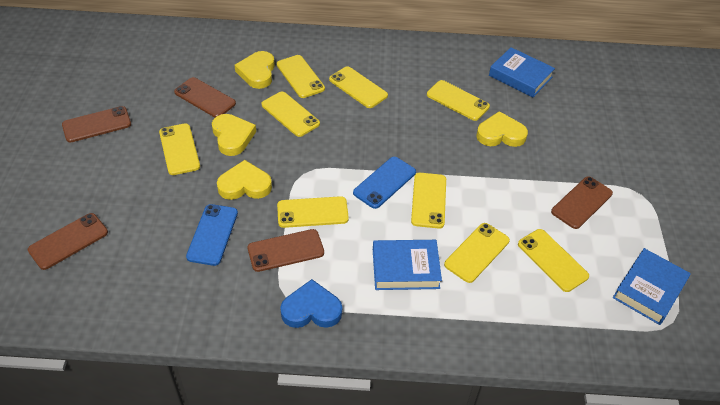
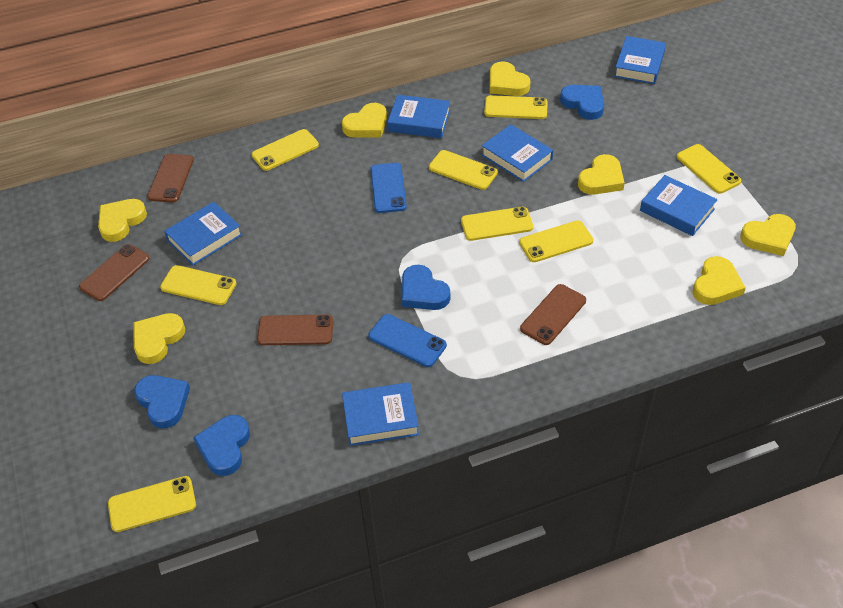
blue book: [373,240,442,290] [489,47,555,97] [613,248,691,325] = 3 -> [164,202,242,265] [342,382,419,446] [388,95,450,138] [482,124,553,182] [614,36,666,84] [640,175,718,236] = 6
blue heart: [280,279,342,328] = 1 -> [134,375,190,429] [193,415,250,476] [402,265,450,310] [560,85,604,120] = 4
brown phone: [28,213,108,270] [62,106,131,143] [174,77,236,117] [247,229,324,272] [551,176,613,229] = 5 -> [79,244,150,301] [147,154,194,203] [257,315,333,345] [520,284,586,345] = 4
yellow heart: [212,114,256,156] [217,160,272,200] [235,51,275,89] [476,111,528,147] = 4 -> [98,199,147,242] [133,313,185,364] [342,103,387,137] [490,61,531,96] [578,154,625,195] [693,256,746,305] [740,214,796,256] = 7
yellow phone: [159,123,200,175] [262,92,320,137] [277,55,325,98] [277,196,349,228] [329,66,388,108] [411,173,446,229] [427,80,490,121] [444,223,510,283] [518,229,589,292] = 9 -> [108,476,196,532] [160,265,237,305] [251,129,319,171] [429,150,498,190] [461,207,533,241] [484,95,548,119] [519,220,593,262] [677,144,741,194] = 8

